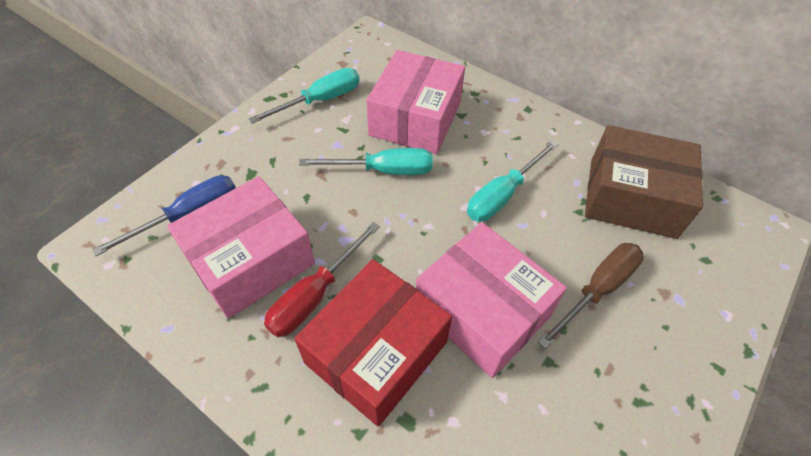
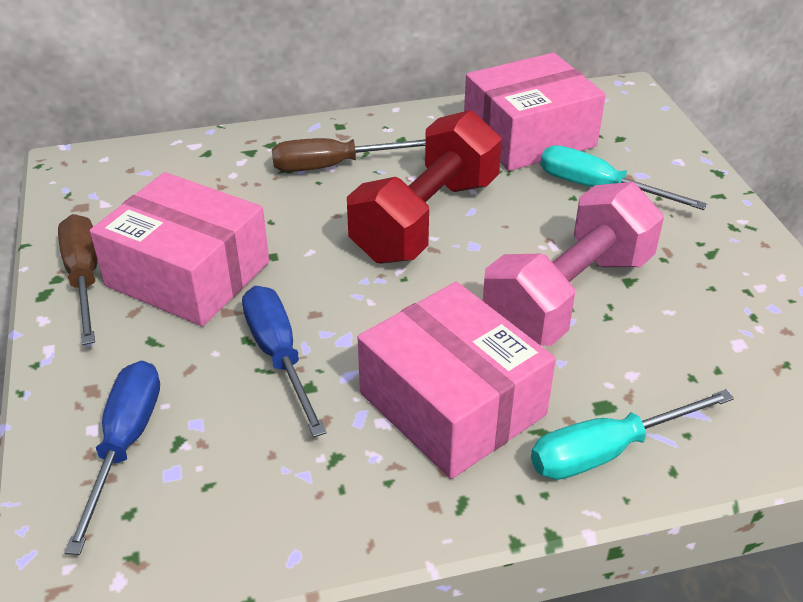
blue screwdriver: [92,175,236,256] = 1 -> [65,361,160,555] [242,286,327,437] = 2
brown box: [585,125,703,239] = 1 -> none = 0
brown screwdriver: [538,243,644,349] = 1 -> [58,214,97,345] [272,138,425,172] = 2
pink dumbbell: none = 0 -> [483,182,664,346] = 1
red box: [294,259,452,427] = 1 -> none = 0
red dumbbell: none = 0 -> [347,110,502,264] = 1
red screwdriver: [264,222,380,337] = 1 -> none = 0
turquoise screwdriver: [249,68,360,124] [299,148,433,175] [467,140,559,222] = 3 -> [531,389,734,480] [540,145,707,210] = 2

